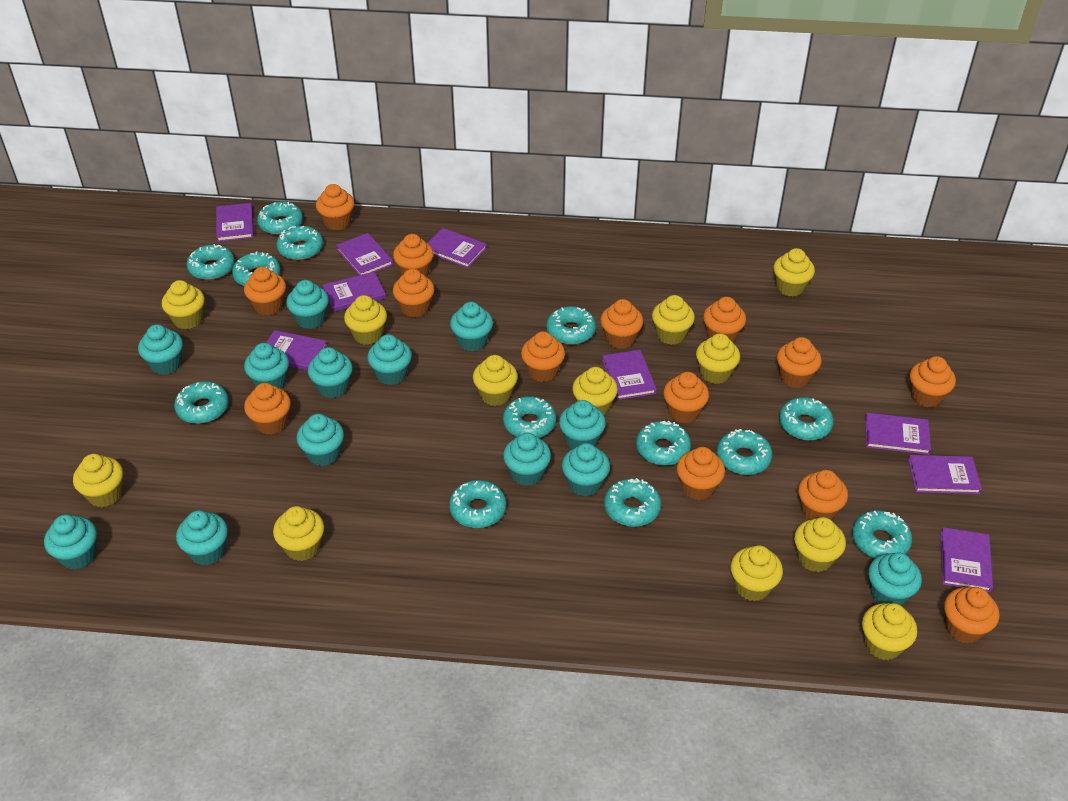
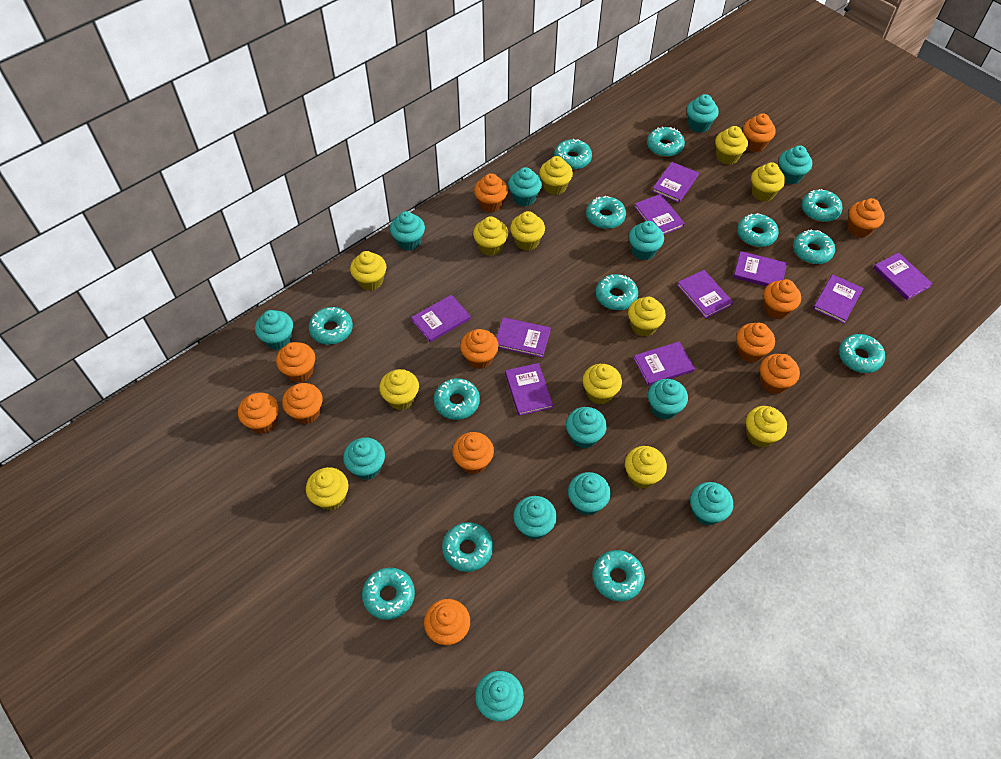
orange cupcake: [244,267,286,316] [244,383,291,434] [316,184,355,230] [393,234,434,276] [393,269,435,318] [521,331,565,382] [600,299,643,349] [663,372,709,423] [677,447,725,500] [703,297,746,342] [777,337,822,388] [798,470,848,520] [909,356,956,408] [944,587,999,643] = 14 -> [238,393,279,434] [276,342,315,383] [282,383,323,424] [424,599,470,645] [452,432,494,474] [460,329,499,369] [474,173,508,213] [736,322,775,363] [743,113,776,152] [760,354,800,394] [764,279,801,319] [848,198,885,238] = 12
purple book: [216,203,254,242] [266,330,327,371] [323,272,386,312] [336,233,393,275] [428,228,487,268] [602,350,657,400] [865,413,931,455] [908,455,982,494] [941,527,993,592] = 9 -> [411,294,471,342] [496,317,551,358] [505,363,553,416] [633,341,695,386] [634,194,685,234] [652,162,699,203] [677,270,733,318] [733,251,787,286] [813,274,864,324] [873,252,933,300] = 10

